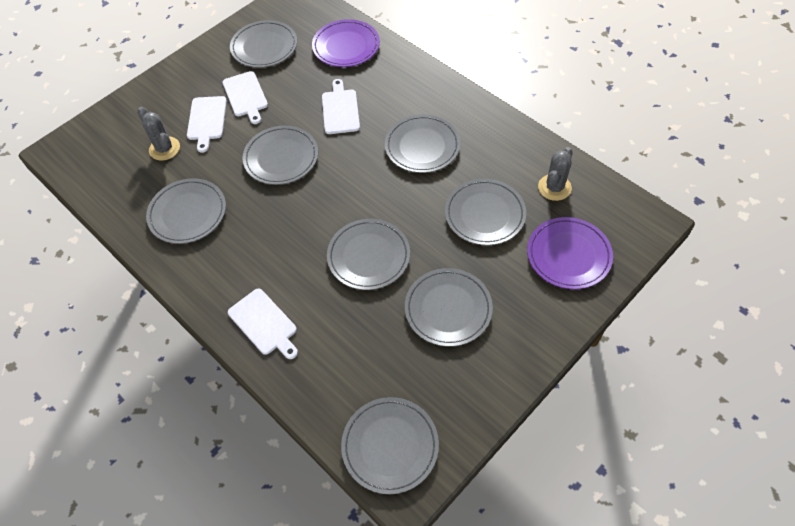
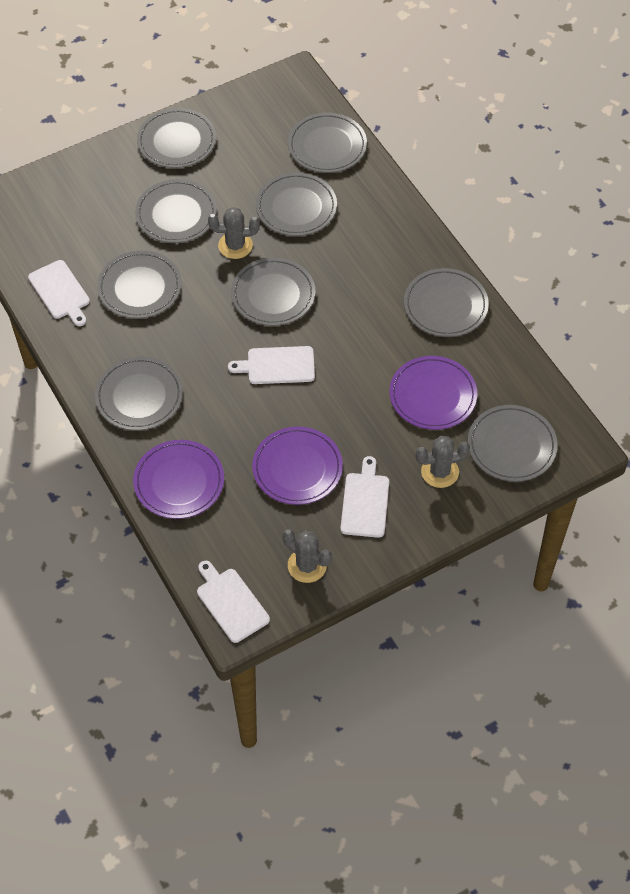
grey cactus: [137,107,180,161] [538,147,573,201] = 2 -> [208,207,260,259] [283,529,332,583] [415,436,470,488] = 3
grey plate: [146,178,226,244] [230,20,297,68] [242,126,318,185] [327,219,410,290] [341,397,439,494] [385,114,460,173] [405,268,493,347] [445,179,526,245] = 8 -> [95,357,183,430] [97,251,182,319] [135,179,217,243] [137,108,216,168] [231,257,315,326] [256,172,337,236] [288,113,367,173] [404,268,489,337] [468,405,558,482] = 9
purple plate: [312,19,380,67] [527,217,613,289] = 2 -> [133,440,224,519] [252,426,343,505] [389,356,477,430] = 3

